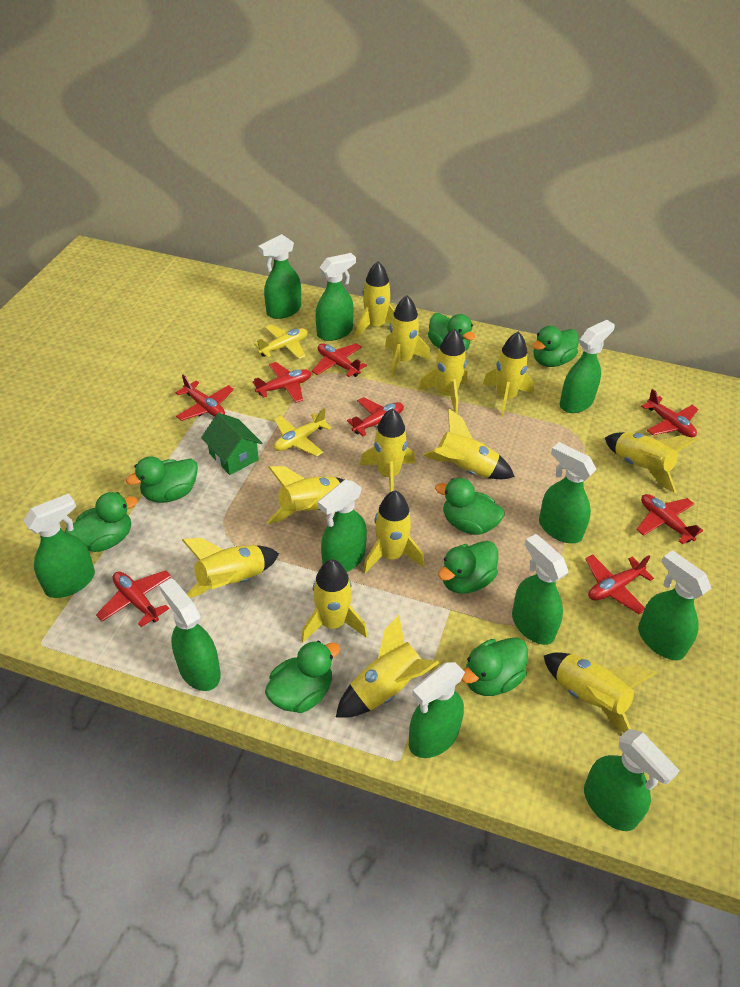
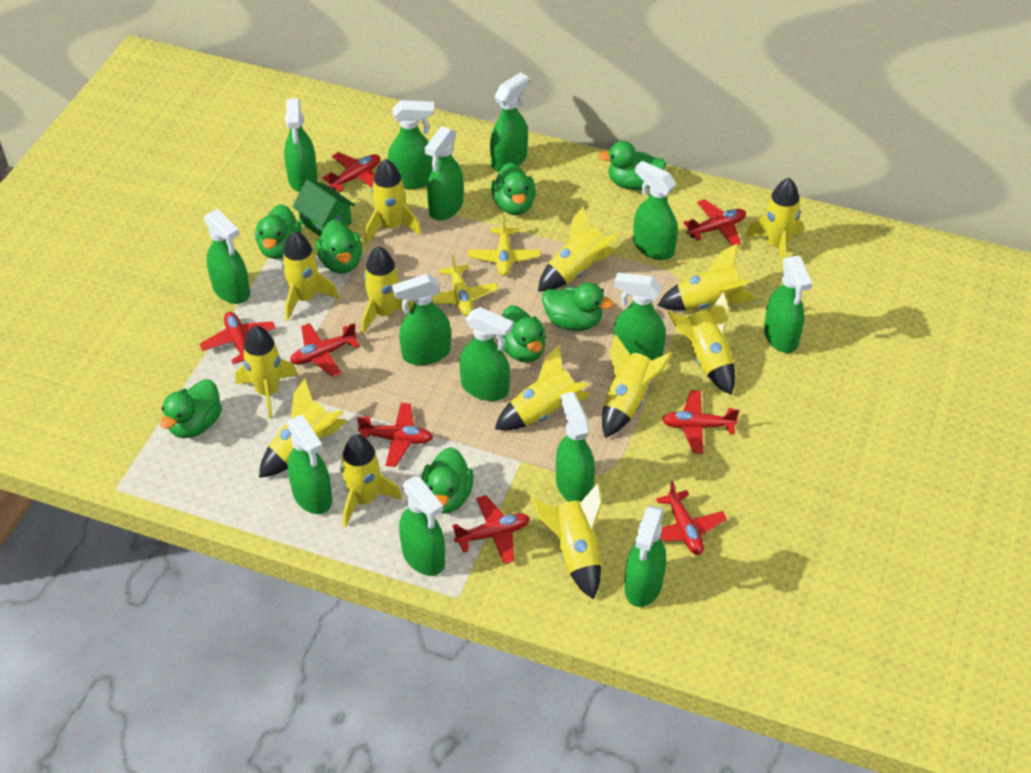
green spray bottle: [23,493,95,598] [159,579,221,691] [258,234,301,319] [315,253,356,341] [318,480,367,572] [409,662,465,758] [512,534,568,645] [539,442,597,543] [560,320,615,413] [584,729,680,831] [638,550,711,660] = 11 -> [204,209,250,304] [284,98,317,192] [287,415,332,514] [388,100,434,189] [392,274,451,365] [399,476,445,576] [425,126,463,220] [459,307,513,401] [490,72,529,172] [556,392,595,502] [614,272,666,360] [624,505,666,607] [633,161,678,260] [764,256,813,353] = 14

